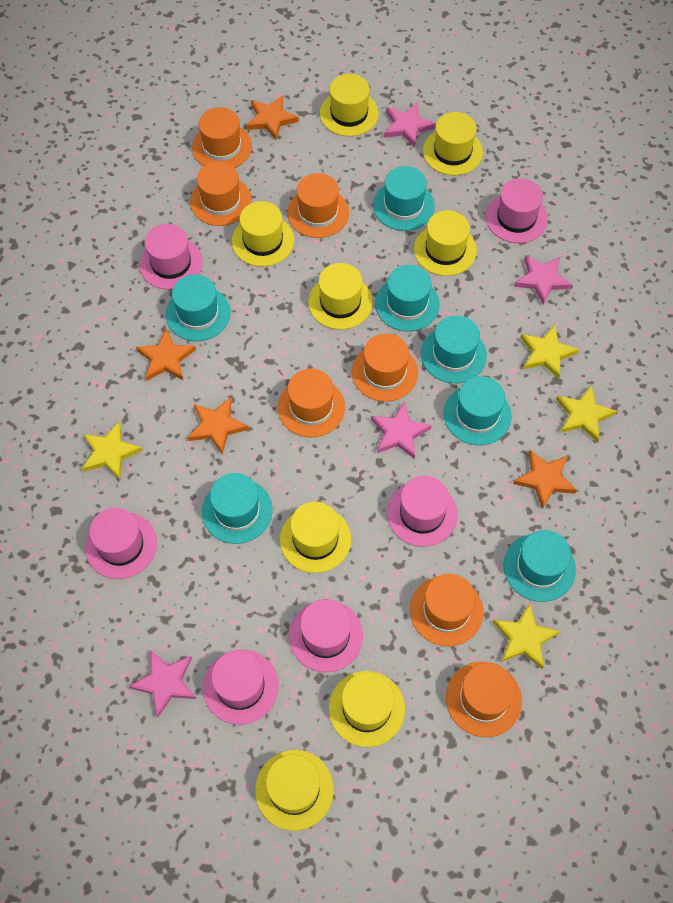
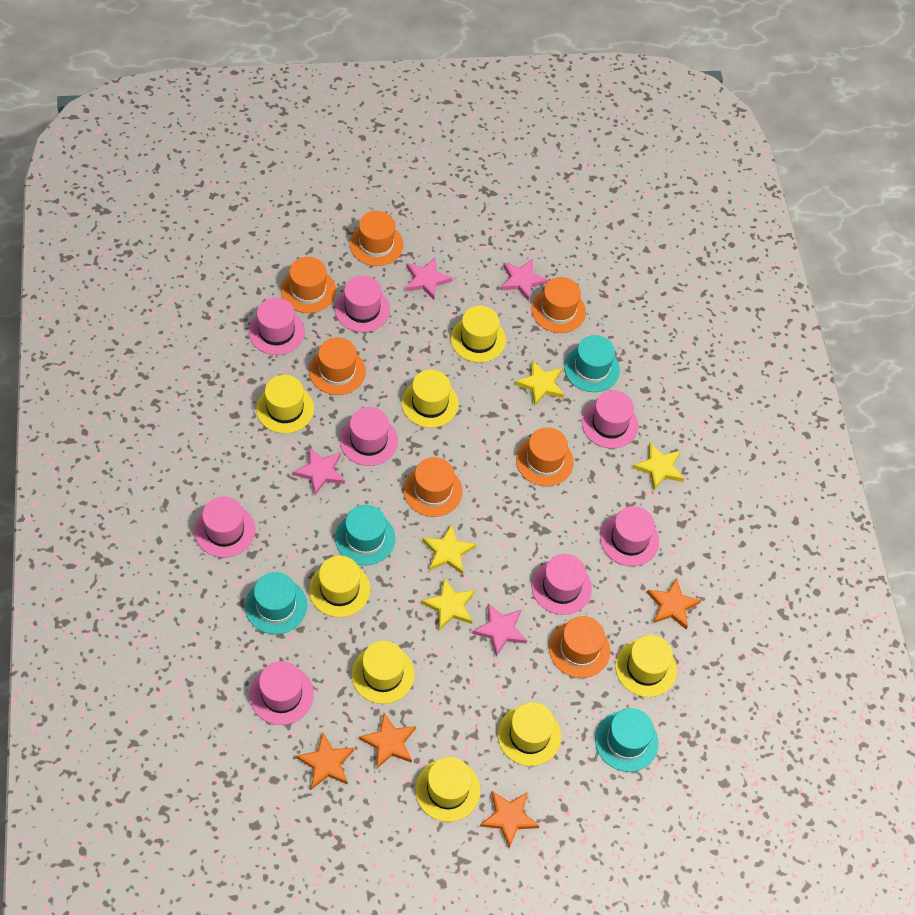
pink hat: [85,508,157,579] [139,224,203,290] [203,650,278,725] [289,599,363,672] [387,476,458,547] [486,178,548,243] = 6 -> [194,497,255,557] [249,298,305,355] [250,661,314,725] [335,276,390,332] [340,407,398,466] [532,554,592,615] [582,390,638,448] [600,506,659,566] = 8
turquoise hat: [166,274,231,341] [202,473,273,544] [373,166,435,231] [375,265,440,331] [421,316,487,383] [444,376,512,445] [503,530,576,602] = 7 -> [245,572,307,634] [335,505,395,566] [564,335,620,392] [595,708,658,772] = 4

